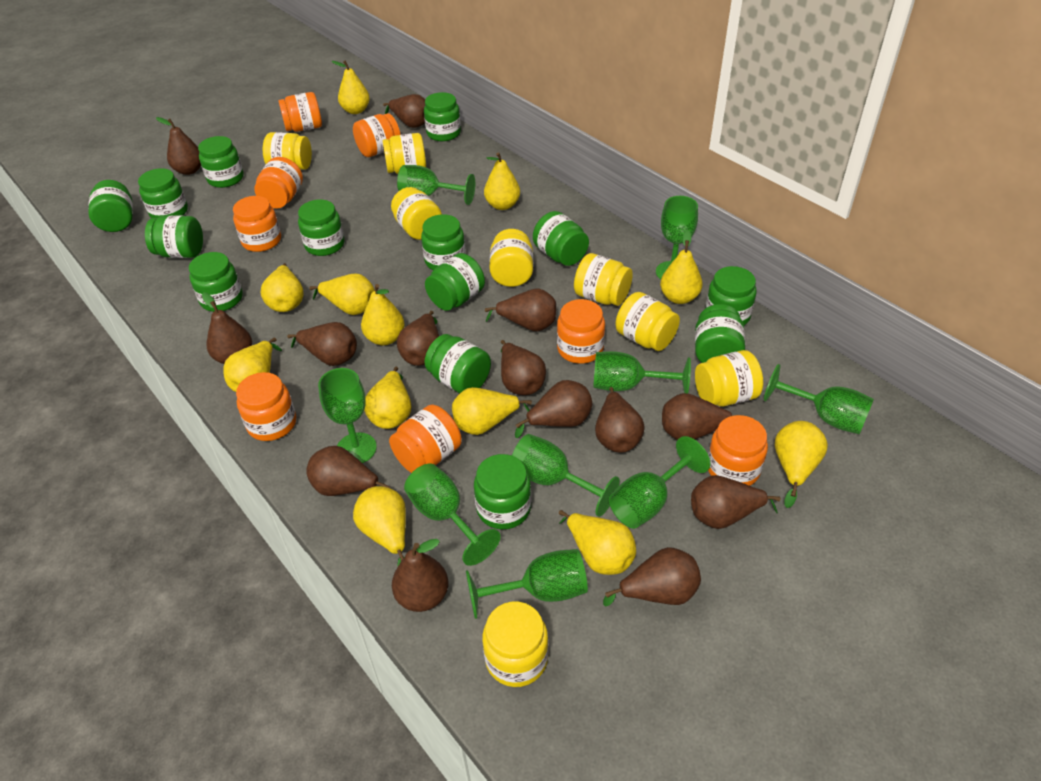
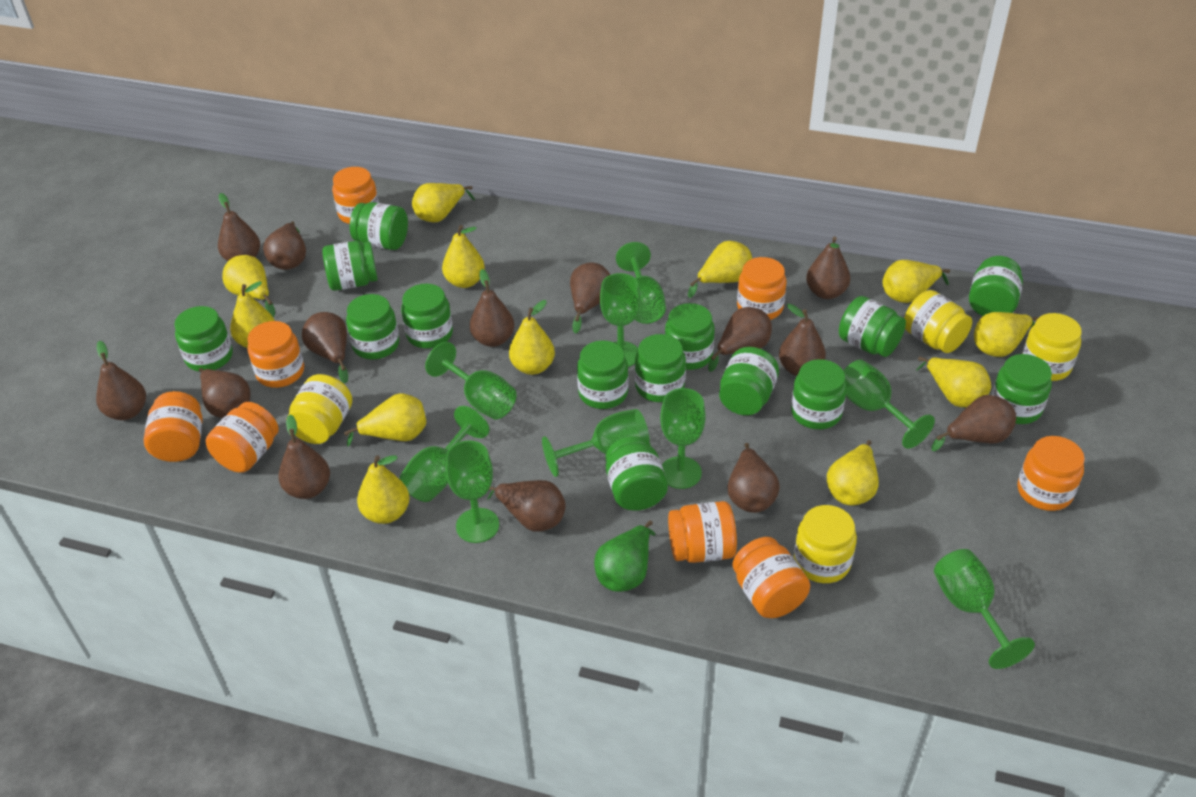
green pear: none = 0 -> [594,520,655,592] = 1
yellow jar: [263,132,312,170] [383,133,426,174] [391,187,442,240] [482,602,549,687] [489,229,533,287] [574,253,633,306] [615,292,680,351] [695,350,763,407] = 8 -> [287,374,352,444] [794,505,857,583] [904,290,972,353] [1022,313,1082,381] = 4

